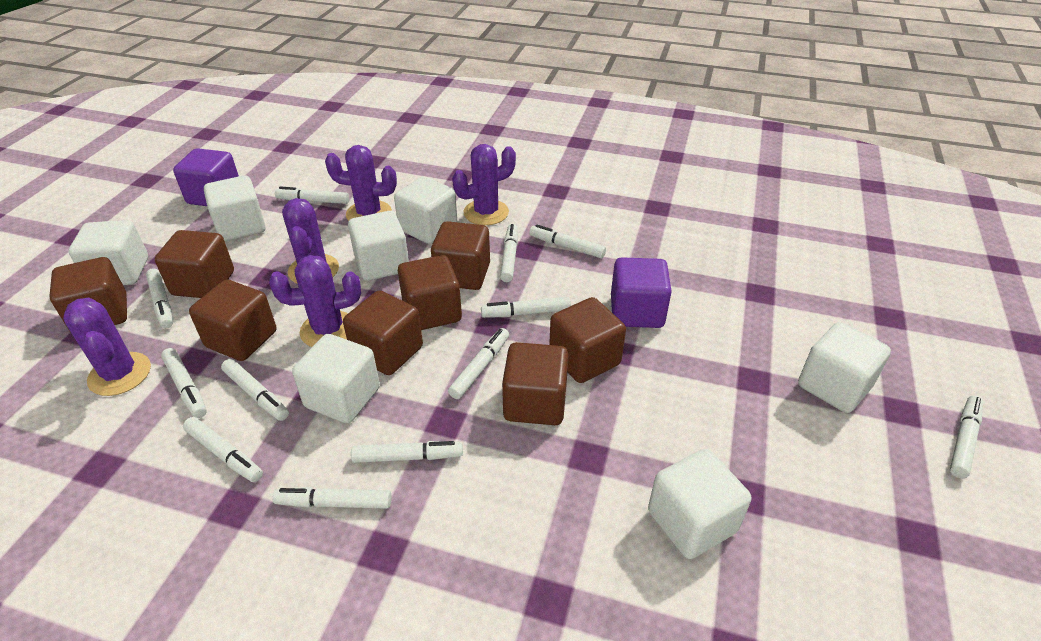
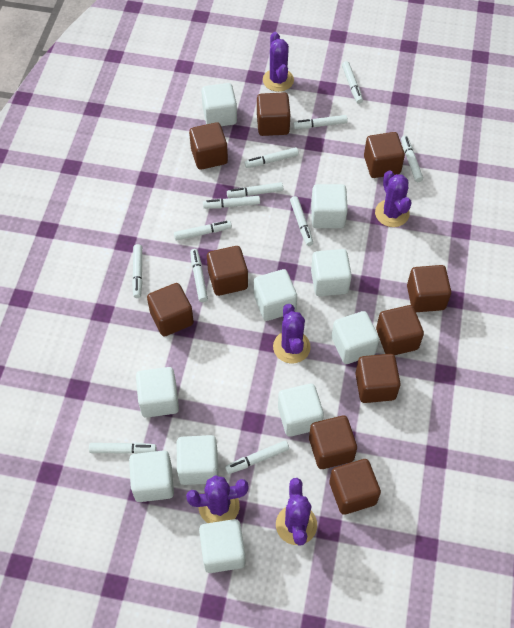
brown cube: [49,257,127,331] [155,230,234,298] [189,280,276,361] [343,290,423,375] [398,255,462,330] [431,221,490,290] [502,342,569,425] [549,297,626,383] = 8 -> [147,283,194,336] [189,122,228,170] [207,246,248,296] [257,93,290,136] [309,416,357,469] [329,459,381,515] [355,354,401,403] [364,132,405,178] [376,305,424,355] [407,265,451,312] = 10
purple cube: [173,148,239,206] [611,257,672,328] = 2 -> none = 0
white cube: [69,220,148,285] [204,175,266,241] [292,334,380,423] [348,211,409,281] [394,177,457,244] [648,449,751,559] [798,322,891,413] = 7 -> [129,450,174,502] [136,367,179,418] [177,435,218,485] [199,519,245,573] [201,83,237,126] [254,269,297,321] [278,384,324,437] [311,184,348,228] [311,249,352,296] [332,311,379,364] = 10

